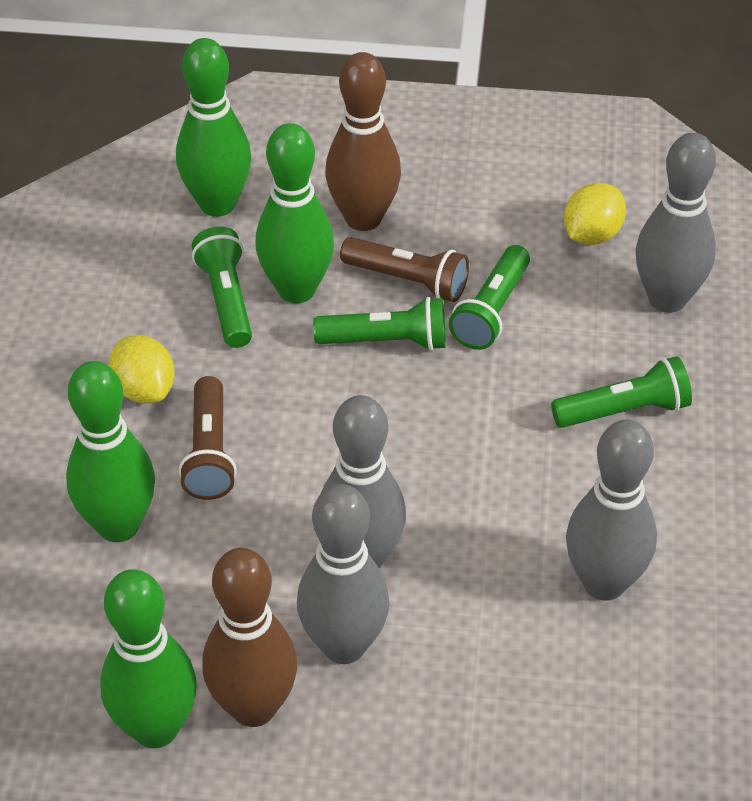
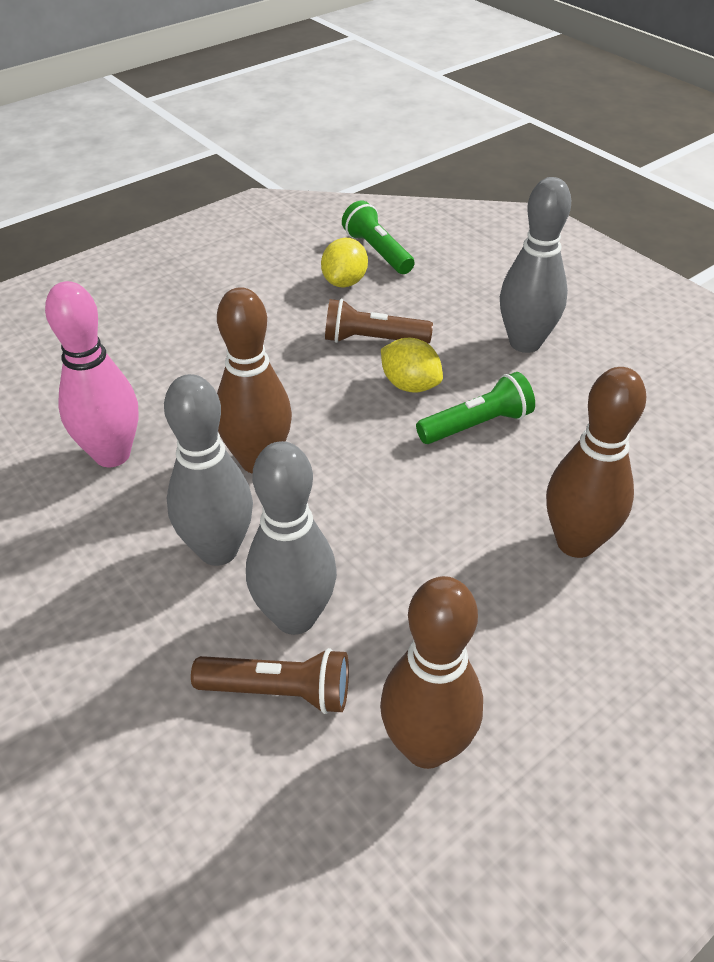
brown bowling pin: [202,548,297,727] [325,52,401,231] = 2 -> [217,287,292,474] [380,576,483,769] [546,367,646,558] = 3
green bowling pin: [66,361,155,542] [100,569,197,748] [176,38,251,217] [255,123,334,303] = 4 -> none = 0
green flashlight: [192,226,252,348] [313,297,446,351] [449,245,530,350] [551,356,692,428] = 4 -> [342,201,415,274] [416,372,535,444] = 2
grey bowling pin: [297,484,390,664] [321,395,406,568] [566,420,657,601] [636,133,716,313] = 4 -> [164,374,253,566] [246,441,337,635] [500,177,571,353] = 3
pink bowling pin: none = 0 -> [45,281,138,467] = 1

